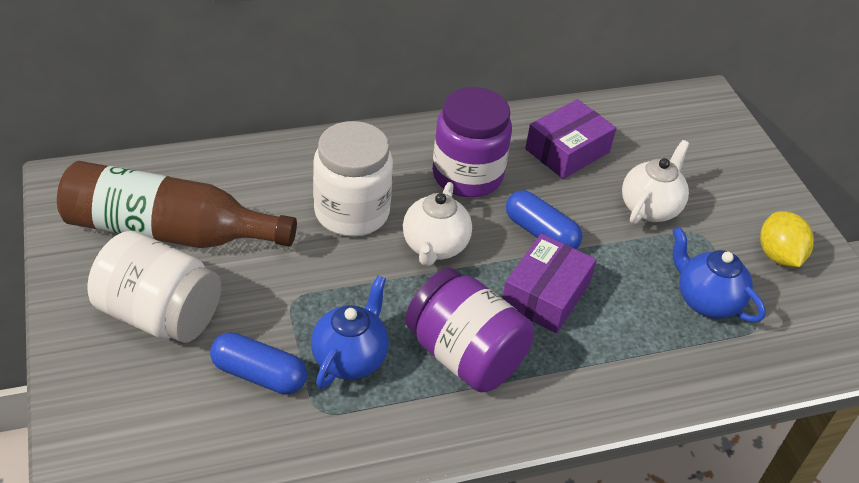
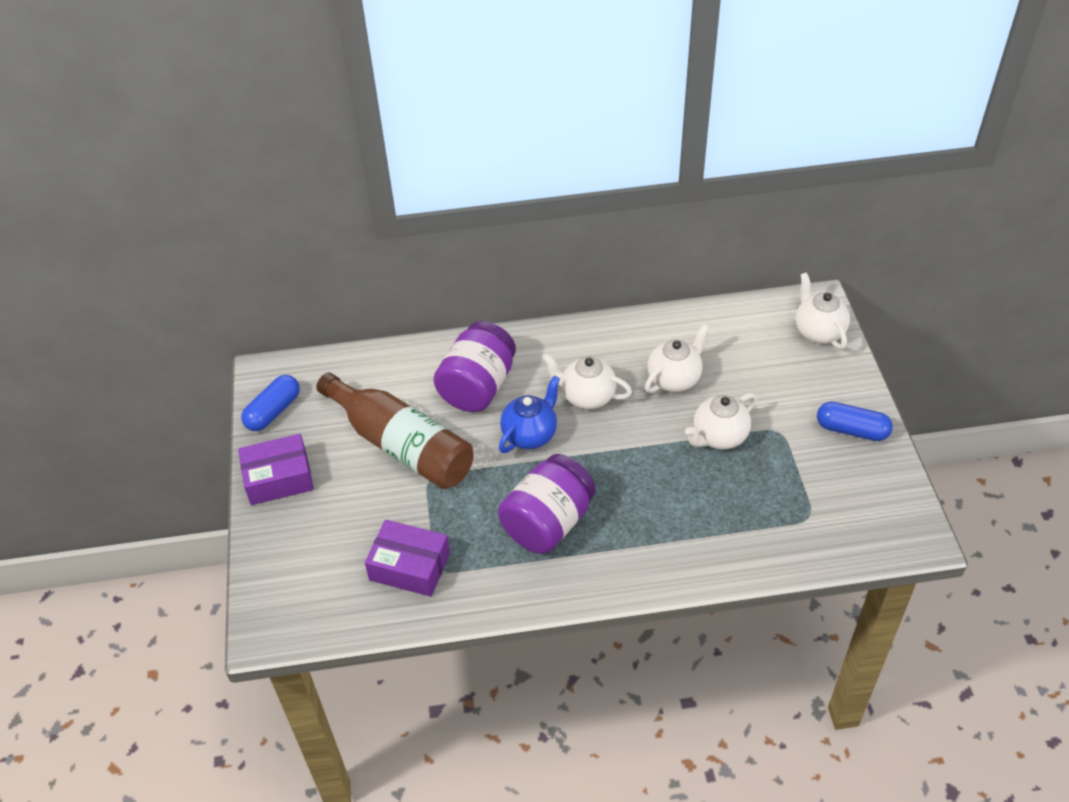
blue teapot: [311,276,389,389] [673,227,766,322] = 2 -> [499,376,560,453] = 1
white jar: [87,231,221,343] [313,121,393,237] = 2 -> none = 0
white teapot: [403,182,472,266] [622,140,690,224] = 2 -> [542,353,632,409] [645,324,709,393] [685,393,757,450] [796,272,850,349] = 4
yellow lemon: [760,211,814,267] = 1 -> none = 0

